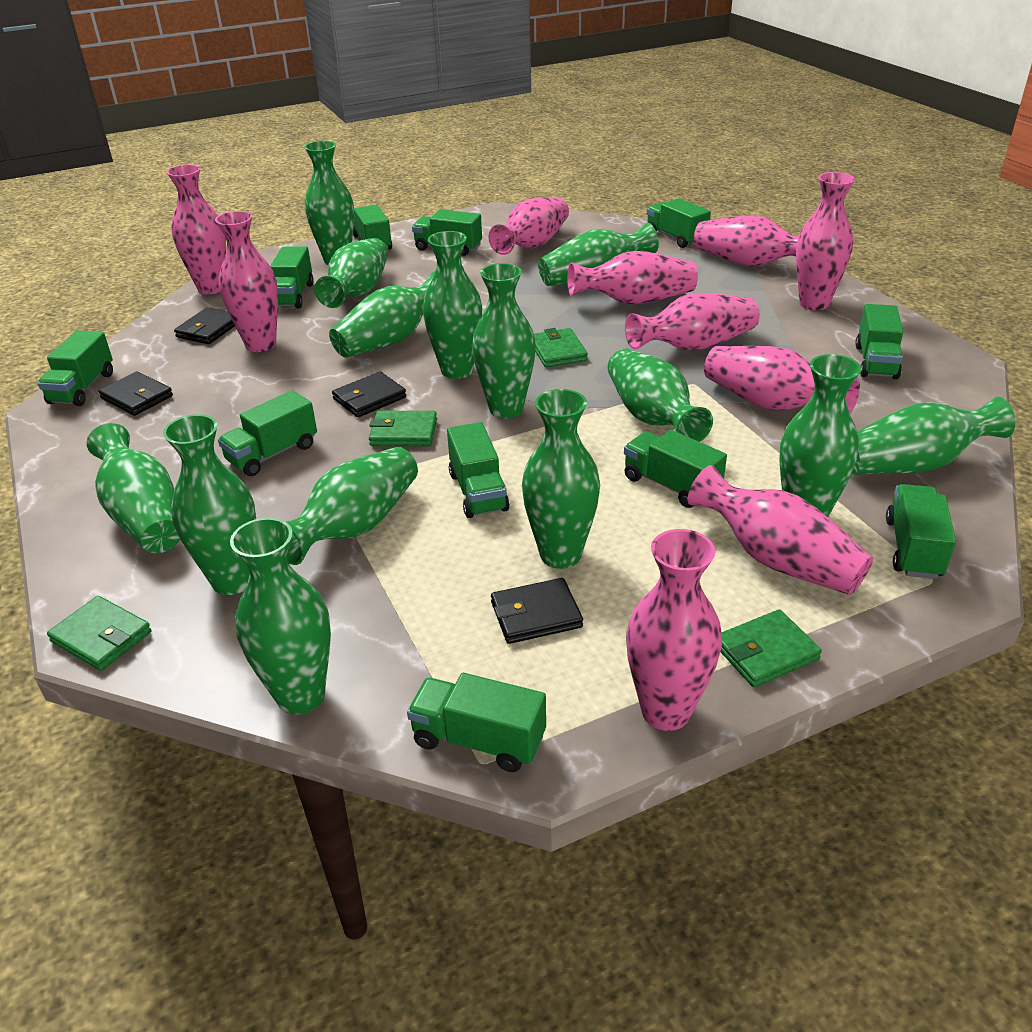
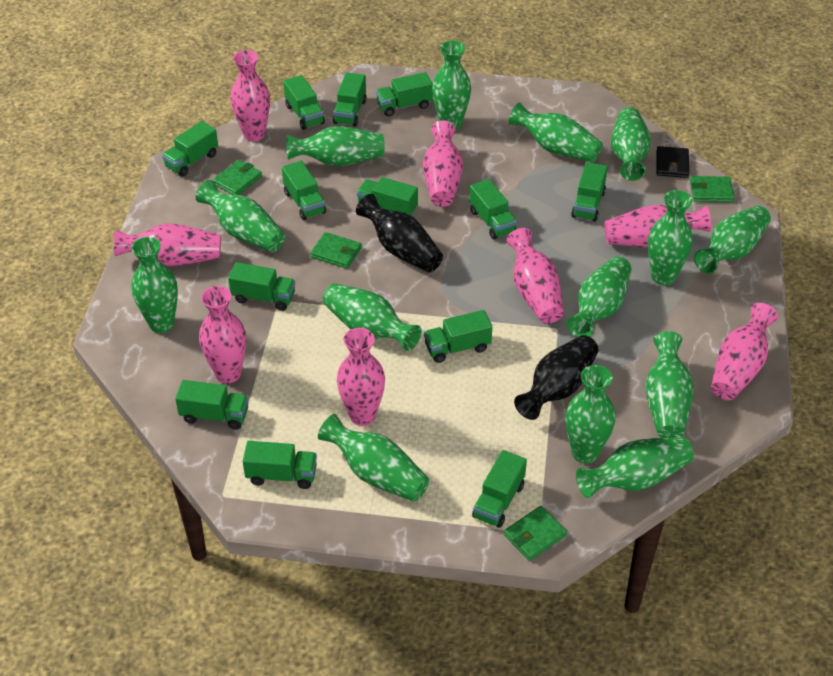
black vase: none = 0 -> [356,194,443,272] [514,335,599,420] = 2
black wallet: [98,371,173,416] [174,308,235,344] [332,372,406,417] [491,578,583,644] = 4 -> [656,146,689,178] = 1
green truck: [38,330,113,406] [218,390,317,476] [270,246,314,308] [353,205,392,250] [407,673,546,772] [412,209,482,256] [447,422,509,518] [624,430,727,508] [647,198,711,248] [855,304,903,379] [886,484,956,579] = 11 -> [162,121,218,176] [175,380,248,430] [228,262,295,311] [243,441,317,489] [282,161,326,220] [283,75,325,130] [333,73,367,127] [357,177,418,216] [376,72,433,116] [424,310,492,363] [469,179,517,240] [472,450,527,528] [571,162,608,222] = 13
pink vase: [167,164,226,294] [215,211,278,352] [489,197,569,255] [567,251,698,304] [625,293,760,350] [626,529,722,731] [688,465,873,595] [694,215,799,266] [704,346,860,414] [796,172,855,310] = 10 -> [114,223,221,266] [199,286,246,383] [230,50,270,141] [337,328,385,426] [423,120,463,207] [506,228,564,324] [604,205,711,247] [711,303,778,400] = 8

